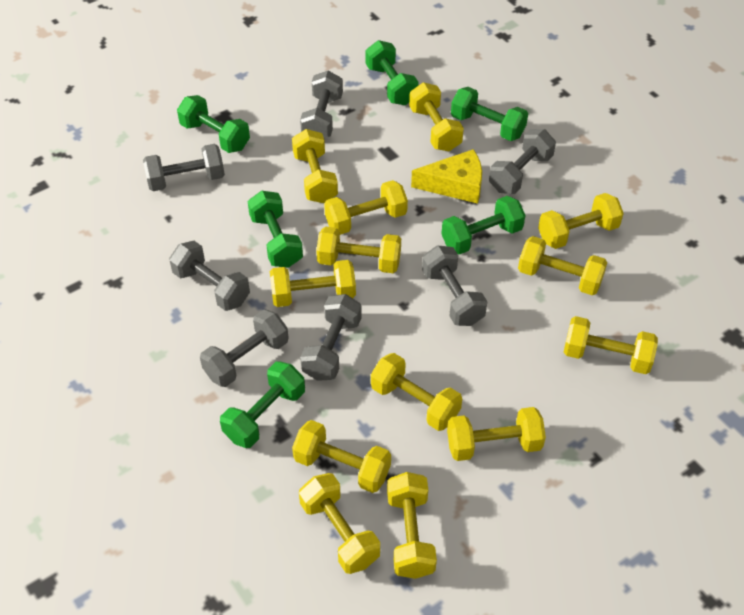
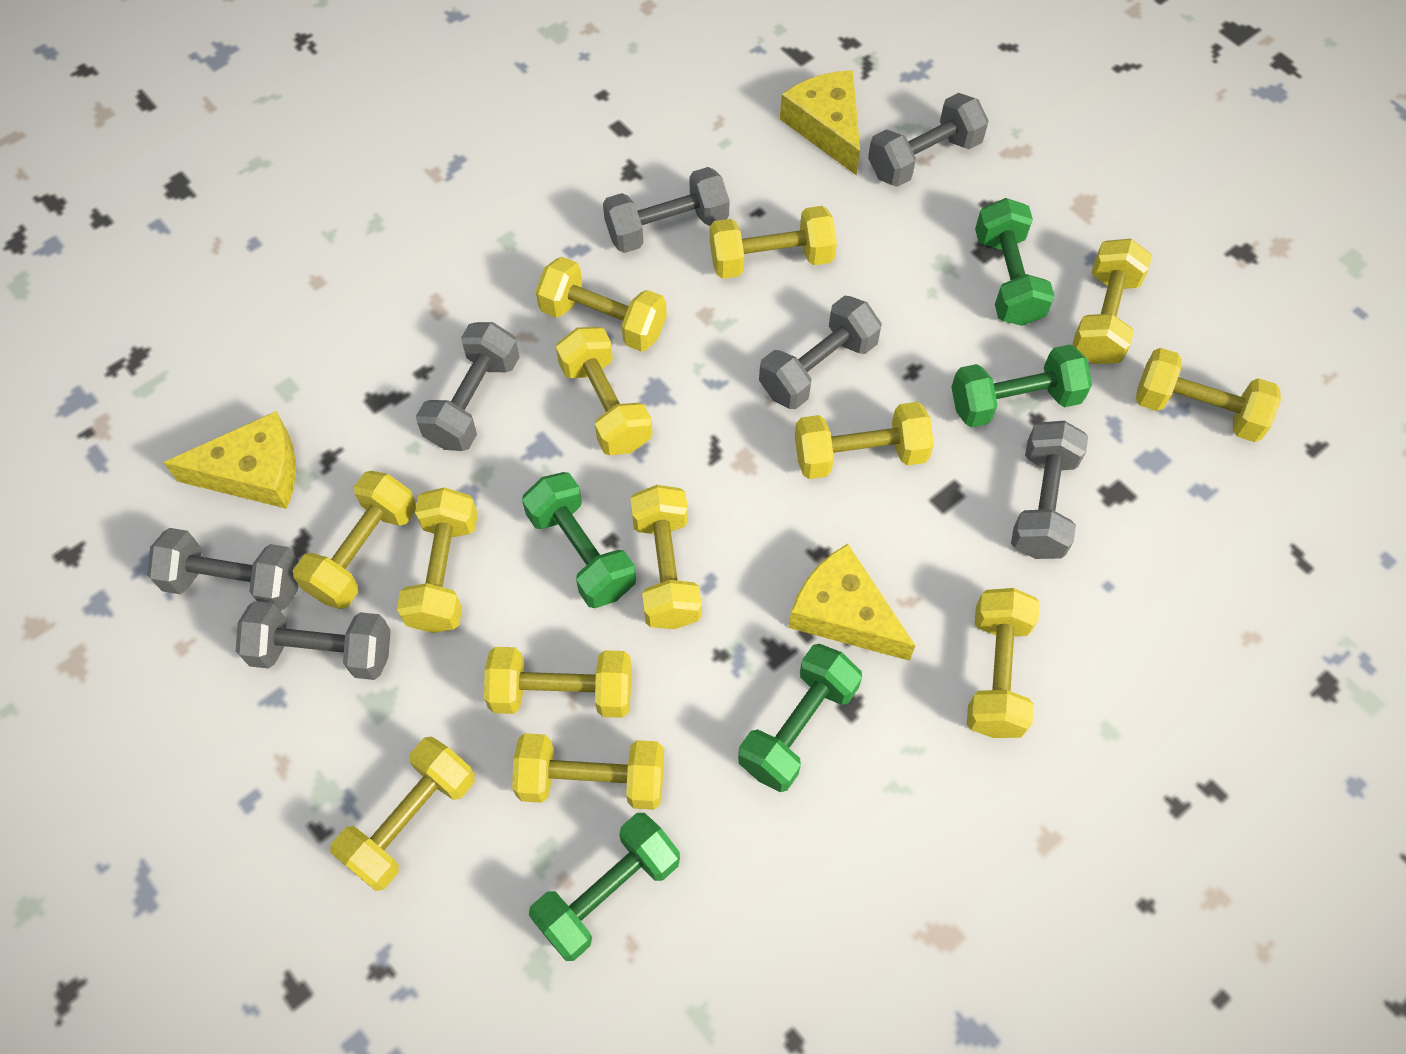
green dumbbell: [177,95,250,153] [220,362,305,448] [248,191,303,268] [366,40,418,105] [441,196,526,255] [451,87,528,141] = 6 -> [522,472,636,608] [529,813,680,961] [738,644,862,792] [952,344,1092,428] [975,198,1055,326] = 5
yellow cheese: [411,149,482,204] = 1 -> [163,411,296,509] [780,70,860,176] [789,544,915,661] = 3

